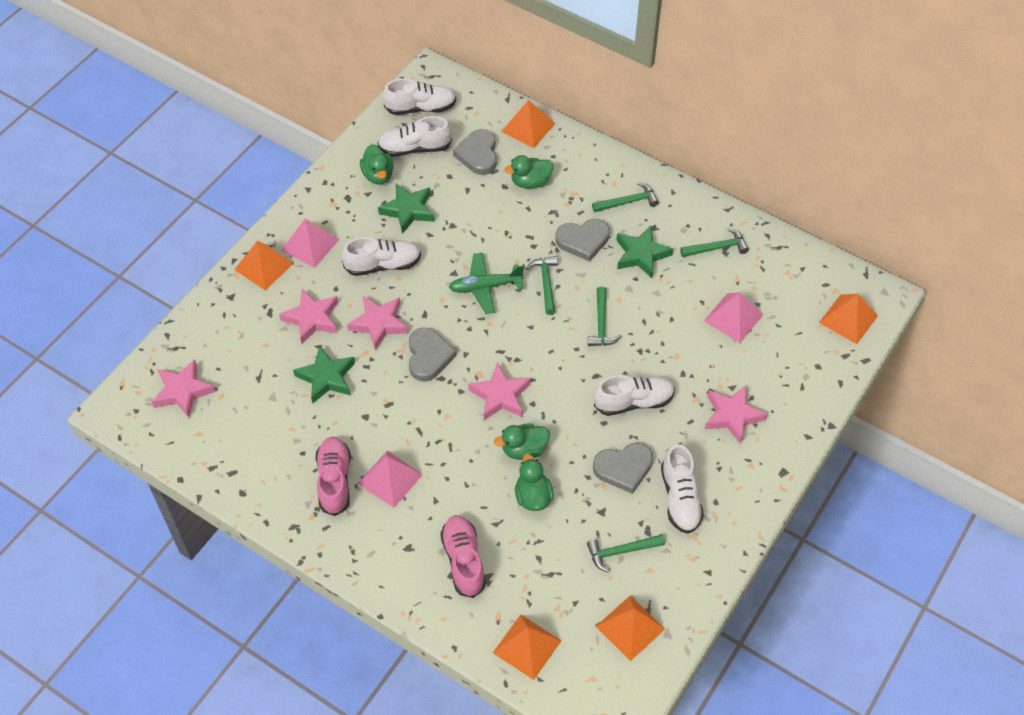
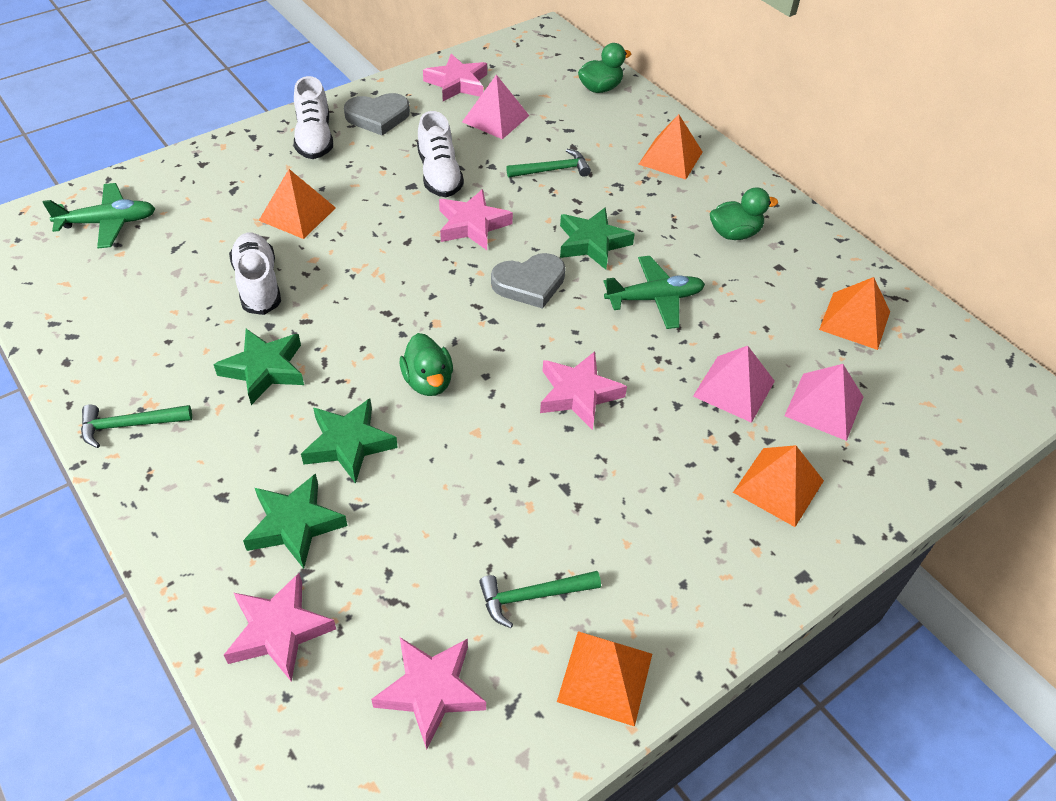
green duck: [360,144,393,184] [494,423,550,460] [504,155,554,189] [515,454,554,511] = 4 -> [400,333,453,396] [578,43,631,93] [710,187,778,240] = 3
green hammer: [526,256,558,315] [587,534,665,573] [588,287,621,346] [592,182,659,212] [680,228,749,257] = 5 -> [81,404,192,448] [479,571,601,628] [506,149,591,177] = 3
green plane: [449,253,524,314] = 1 -> [43,183,156,248] [604,256,705,329] = 2
green star: [293,345,355,403] [378,183,435,234] [616,226,673,278] = 3 -> [213,329,304,405] [243,473,347,569] [301,398,398,484] [560,207,635,270] = 4
grey heart: [409,328,457,382] [453,129,497,175] [555,219,610,262] [593,443,653,494] = 4 -> [344,93,410,135] [491,253,565,309] = 2
pink shoe: [316,437,351,516] [440,515,486,598] = 2 -> none = 0
white shoe: [342,237,421,276] [378,116,452,157] [383,79,456,115] [594,375,675,416] [661,444,704,534] = 5 -> [229,233,281,315] [294,76,333,159] [417,111,464,197] = 3

